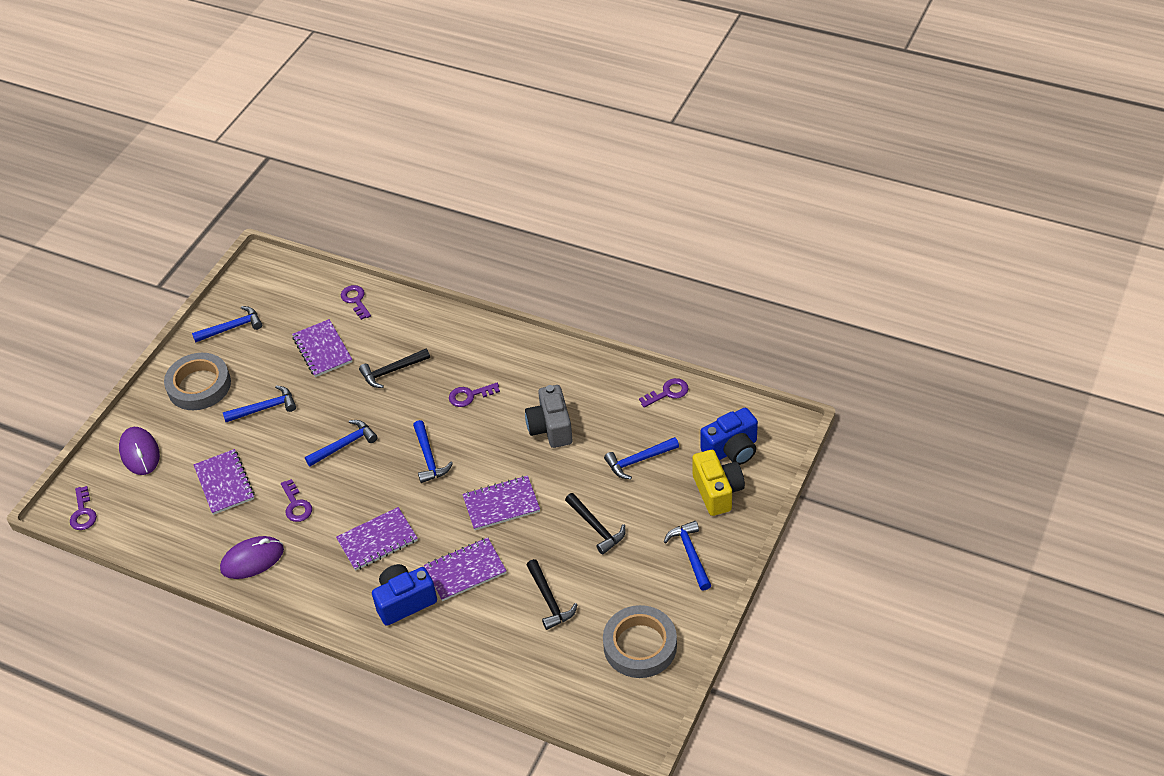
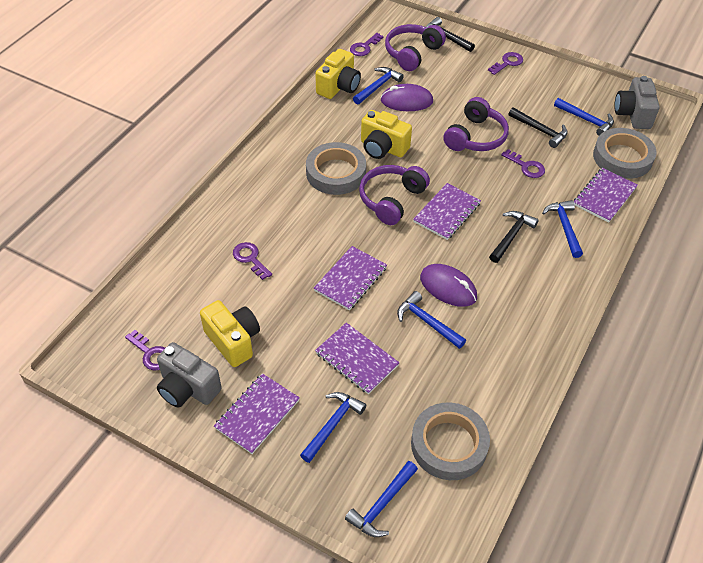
blue camera: [372,564,437,626] [700,408,758,465] = 2 -> none = 0
grey camera: [525,385,572,448] = 1 -> [157,342,222,408] [614,76,659,129] = 2
grey tape: [164,353,231,410] [603,605,677,678] = 2 -> [306,142,366,195] [411,403,490,480] [593,128,657,179] = 3
purple headphones: none = 0 -> [359,165,430,225] [385,24,446,71] [443,97,509,151] = 3
yellow camera: [693,450,745,516] = 1 -> [200,300,260,367] [315,49,361,99] [361,110,412,159] = 3

